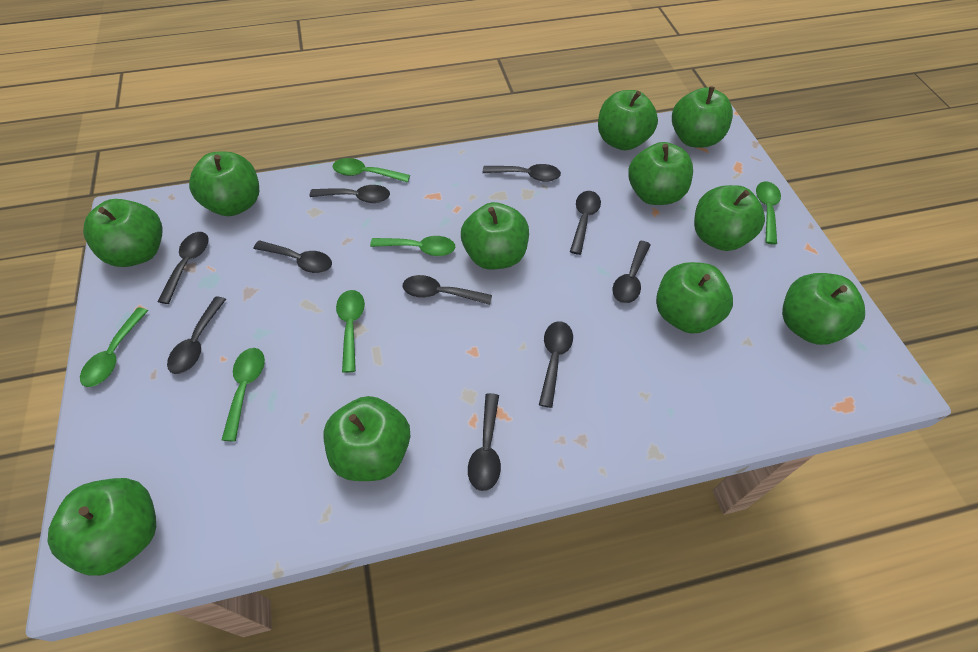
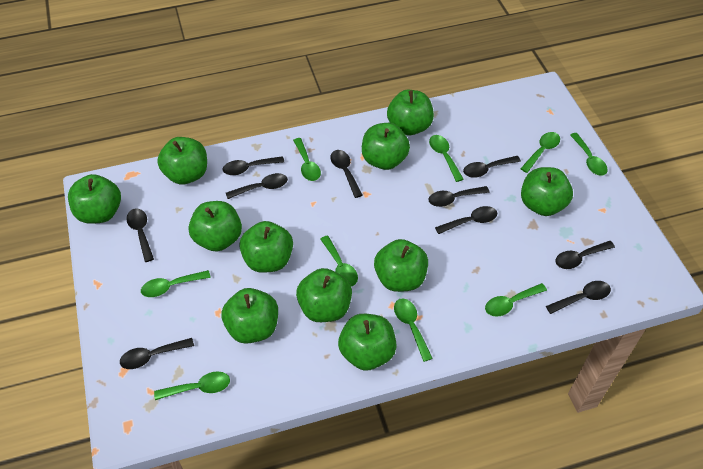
green spoon: [80,307,148,387] [222,348,265,441] [333,158,410,183] [336,290,365,373] [370,236,455,256] [756,181,781,244] = 6 -> [141,270,211,297] [154,371,230,400] [293,138,321,181] [320,235,358,286] [394,298,433,362] [429,135,464,182] [485,283,547,317] [520,132,560,173] [570,133,608,176] = 9

